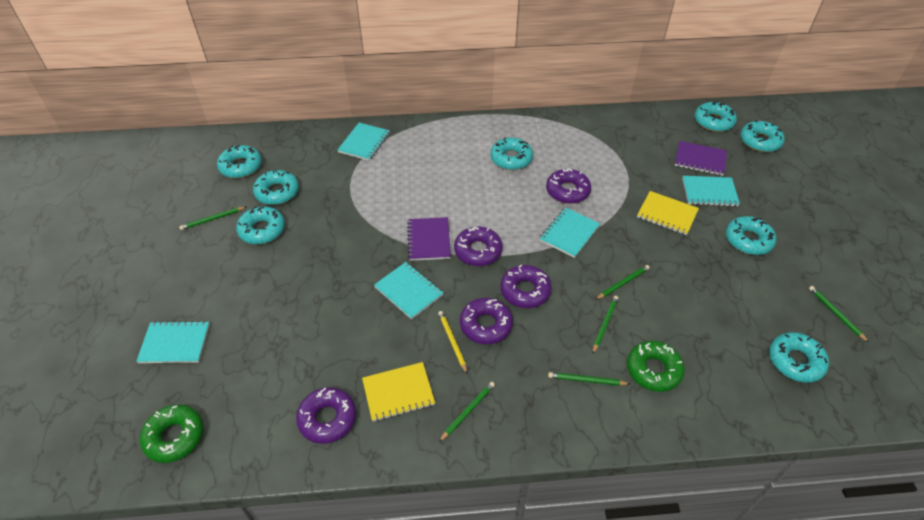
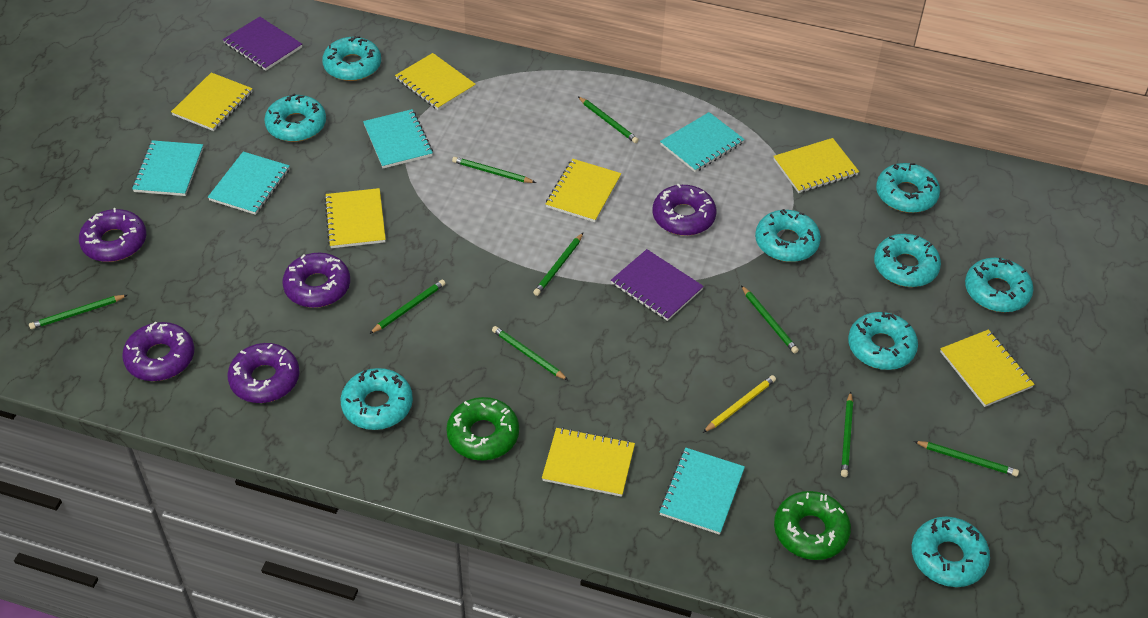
green pencil: [179,207,246,230] [439,382,495,442] [548,372,630,386] [593,296,618,354] [595,265,650,300] [809,286,869,343] = 6 -> [29,295,127,329] [369,279,446,334] [452,157,536,183] [492,326,568,380] [533,233,583,296] [578,96,639,143] [741,285,799,354] [841,391,853,477] [914,441,1019,476] = 9
turquoise donut: [217,145,262,178] [236,206,285,244] [253,169,299,205] [490,137,533,170] [695,101,737,132] [726,216,776,255] [741,120,785,152] [769,332,829,383] = 8 -> [264,93,326,142] [322,36,381,81] [341,368,413,430] [755,209,821,262] [848,312,918,370] [874,234,941,287] [876,163,940,213] [911,517,990,587] [965,258,1033,312] = 9
yellow notebook: [362,362,435,422] [637,191,699,235] = 2 -> [171,73,253,131] [324,188,386,248] [395,53,476,110] [542,427,635,497] [546,159,621,222] [773,138,859,193] [940,329,1035,407] = 7

